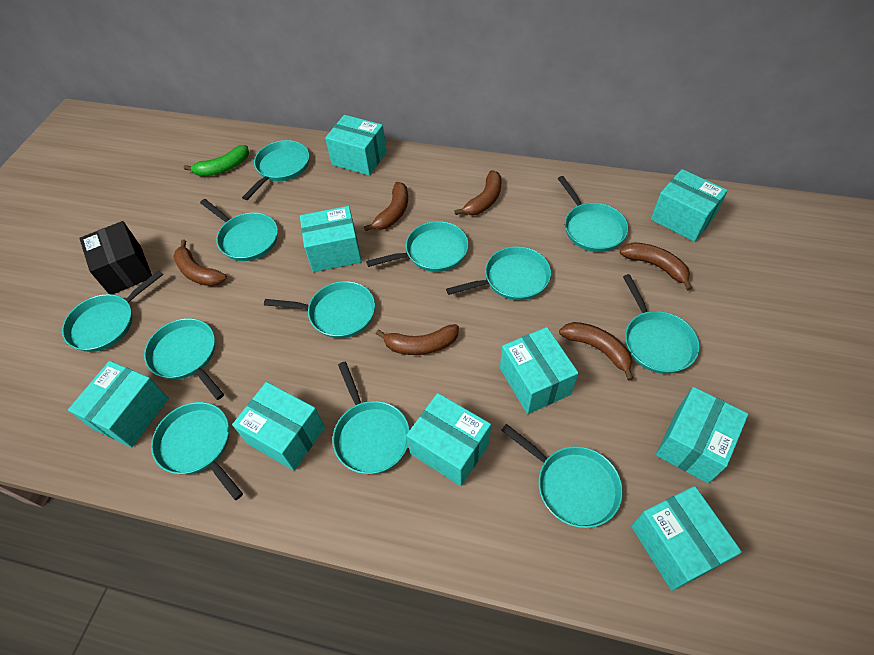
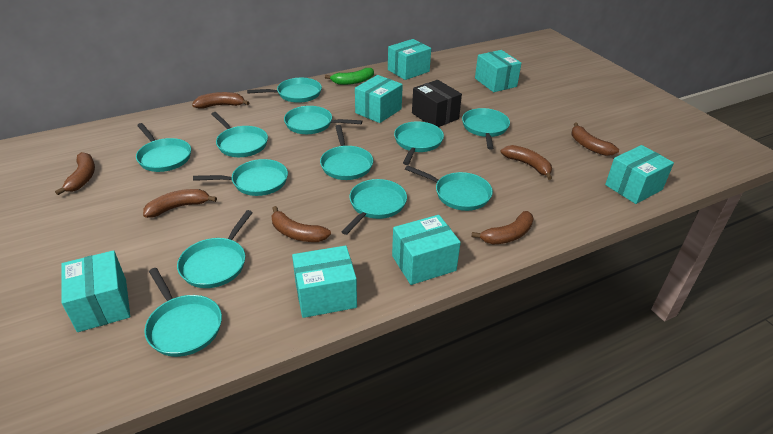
brown banana: [173,240,227,286] [364,182,408,231] [376,324,459,355] [455,170,502,215] [559,322,634,381] [620,242,692,291] = 6 -> [55,152,95,195] [143,189,217,218] [192,92,250,109] [271,206,331,242] [472,211,533,244] [501,145,552,180] [571,123,619,156] = 7
turquoise box: [68,361,169,447] [232,382,325,471] [300,206,362,272] [325,115,387,176] [406,393,491,486] [500,327,579,414] [631,486,742,591] [651,169,728,242] [656,387,748,484] = 9 -> [61,250,130,332] [292,245,357,318] [355,75,403,123] [388,39,431,80] [392,215,461,285] [475,50,521,92] [605,145,674,204] = 7

